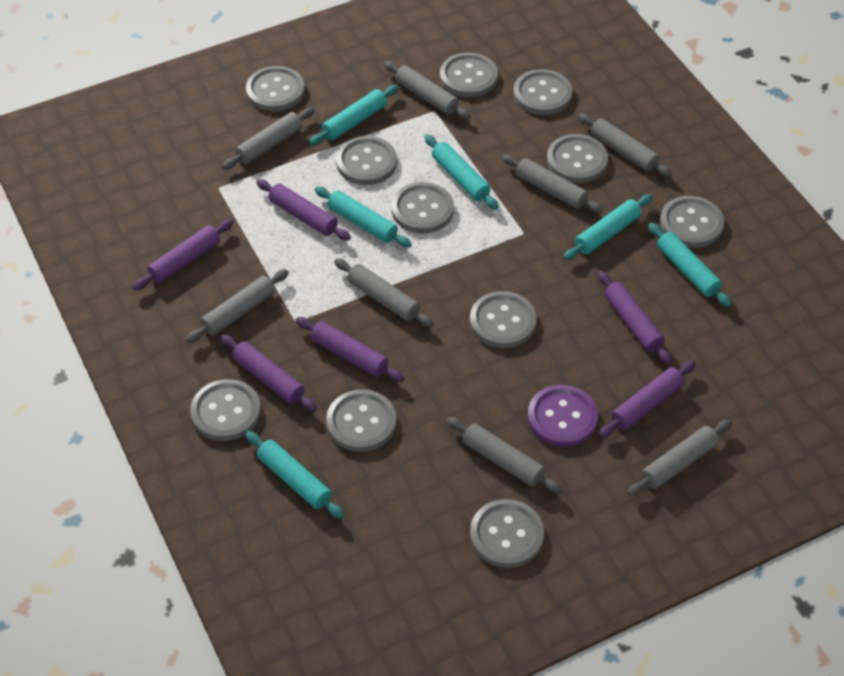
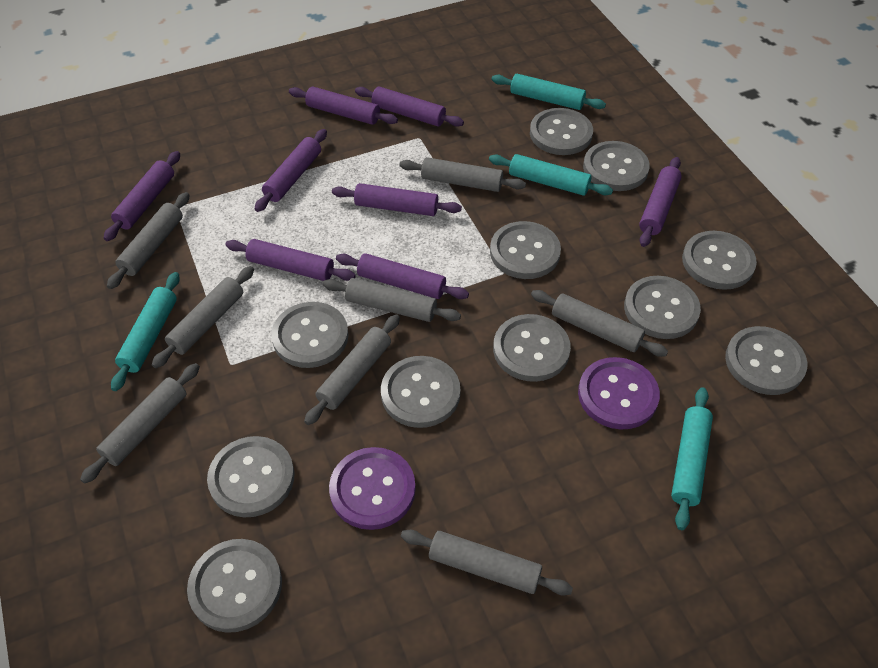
purple button: [528,385,598,447] = 1 -> [329,447,416,530] [578,357,660,429] = 2
purple rolling pin: [133,219,234,290] [221,335,317,412] [256,179,351,241] [295,317,404,382] [598,271,672,364] [598,361,696,438] = 6 -> [103,151,180,241] [225,239,356,281] [255,129,327,212] [289,87,398,125] [332,183,462,216] [336,253,469,299] [355,87,464,127] [639,157,682,247] = 8
turquoise rolling pin: [245,431,344,519] [309,85,398,145] [314,186,412,248] [424,135,498,209] [563,194,652,260] [648,222,732,307] = 6 -> [111,272,180,391] [489,154,613,196] [492,74,606,110] [671,387,713,530] = 4

